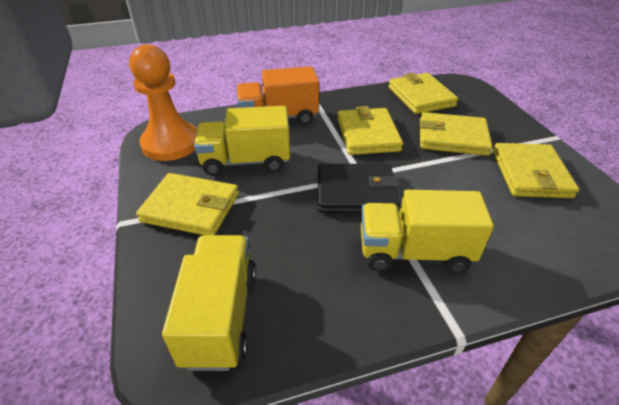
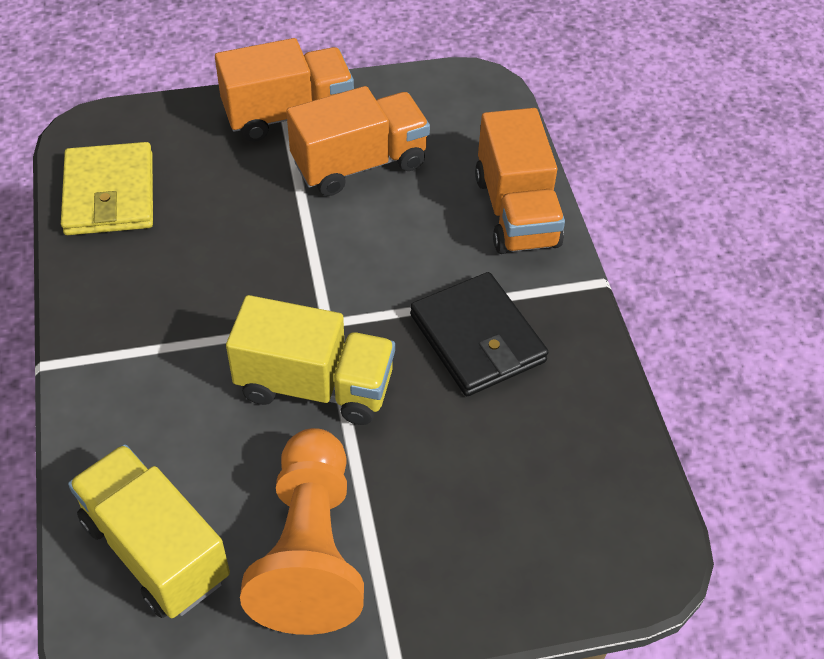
orange truck: [236,66,319,125] = 1 -> [215,38,354,142] [286,86,430,196] [475,108,565,254] = 3
yellow truck: [162,235,256,371] [194,106,290,176] [361,190,494,273] = 3 -> [68,444,230,618] [226,295,395,425] = 2
yellow wallet: [136,173,239,235] [337,106,403,155] [388,73,458,114] [420,112,493,156] [493,143,579,198] = 5 -> [61,142,153,235] = 1

